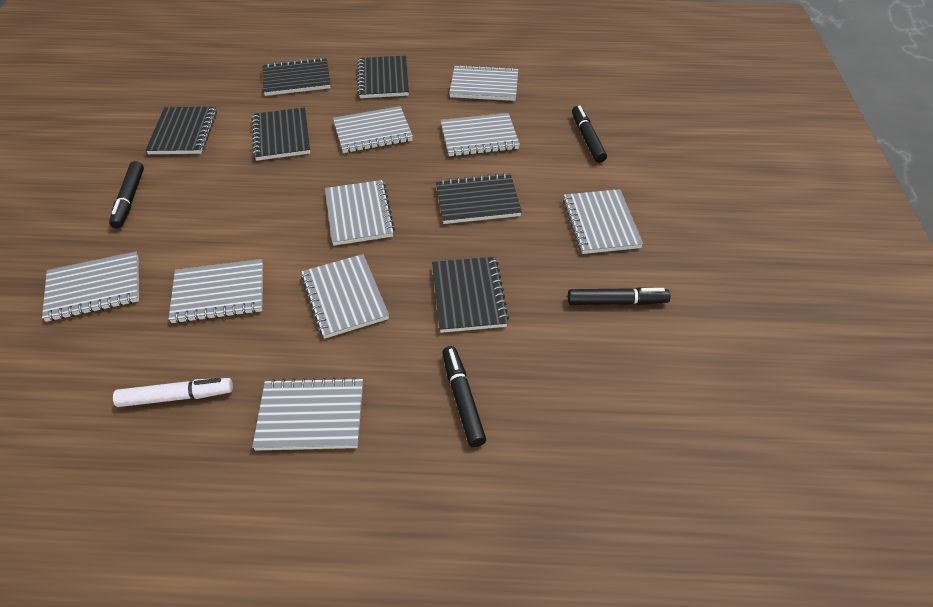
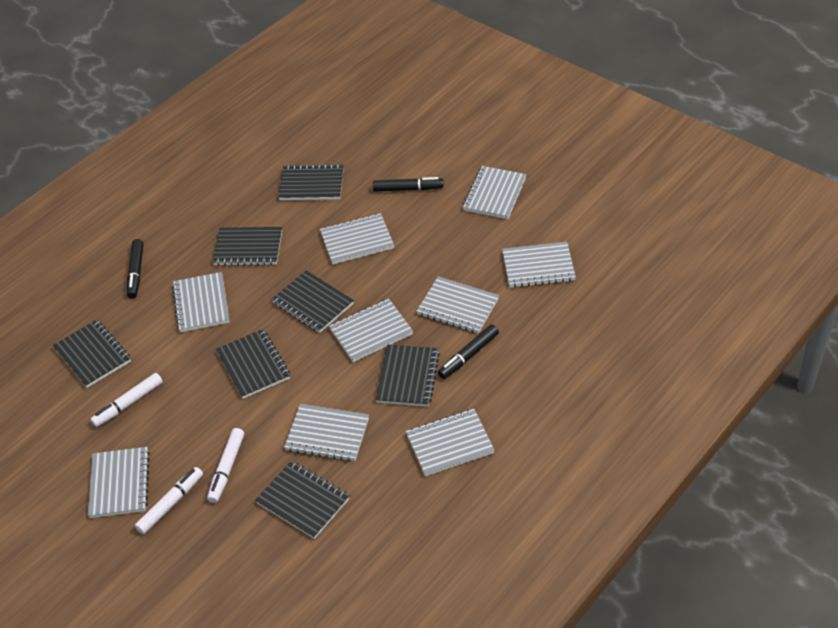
black marker: [109,161,144,229] [442,346,486,447] [568,287,671,305] [572,105,607,163] = 4 -> [127,239,143,299] [373,177,444,192] [438,325,499,379] = 3
black notebook: [145,107,217,154] [251,107,310,161] [262,57,331,96] [357,56,409,98] [432,257,509,333] [436,173,522,224] = 6 -> [53,320,131,388] [212,227,282,266] [216,329,290,399] [255,461,350,539] [271,270,354,333] [278,164,344,200] [375,344,440,407] = 7
white marker: [113,378,233,407] = 1 -> [91,373,163,427] [135,467,203,534] [207,428,244,503] = 3

